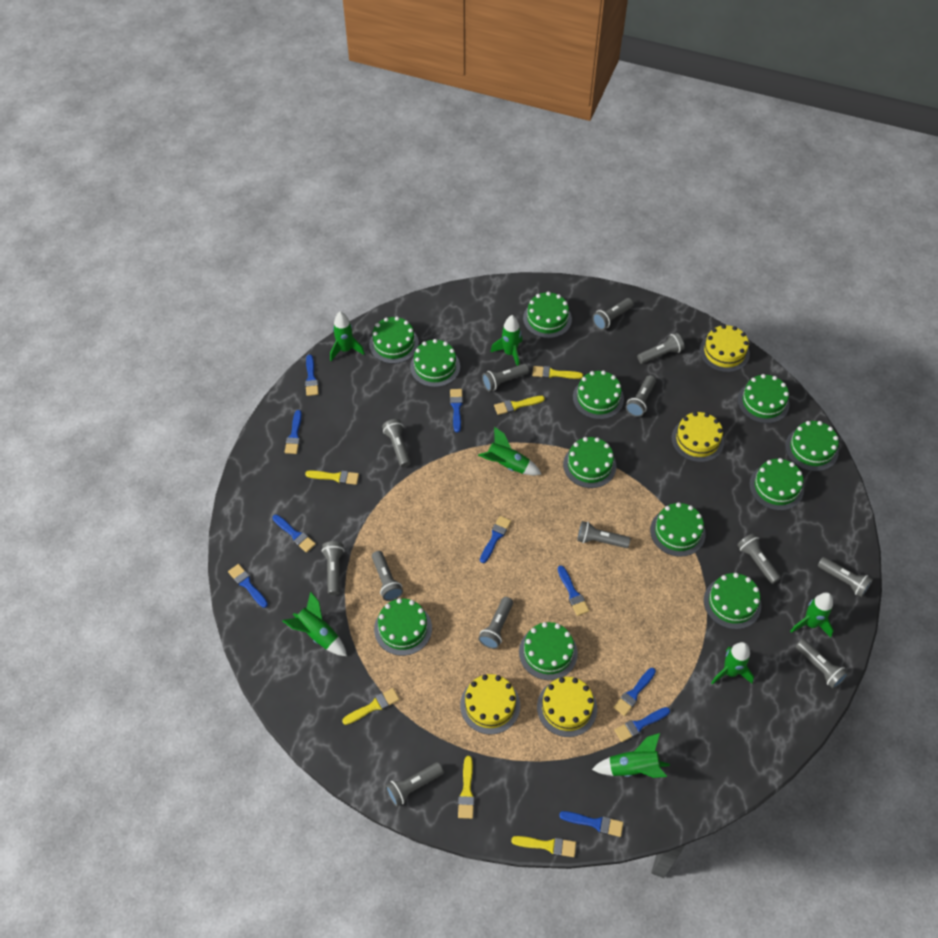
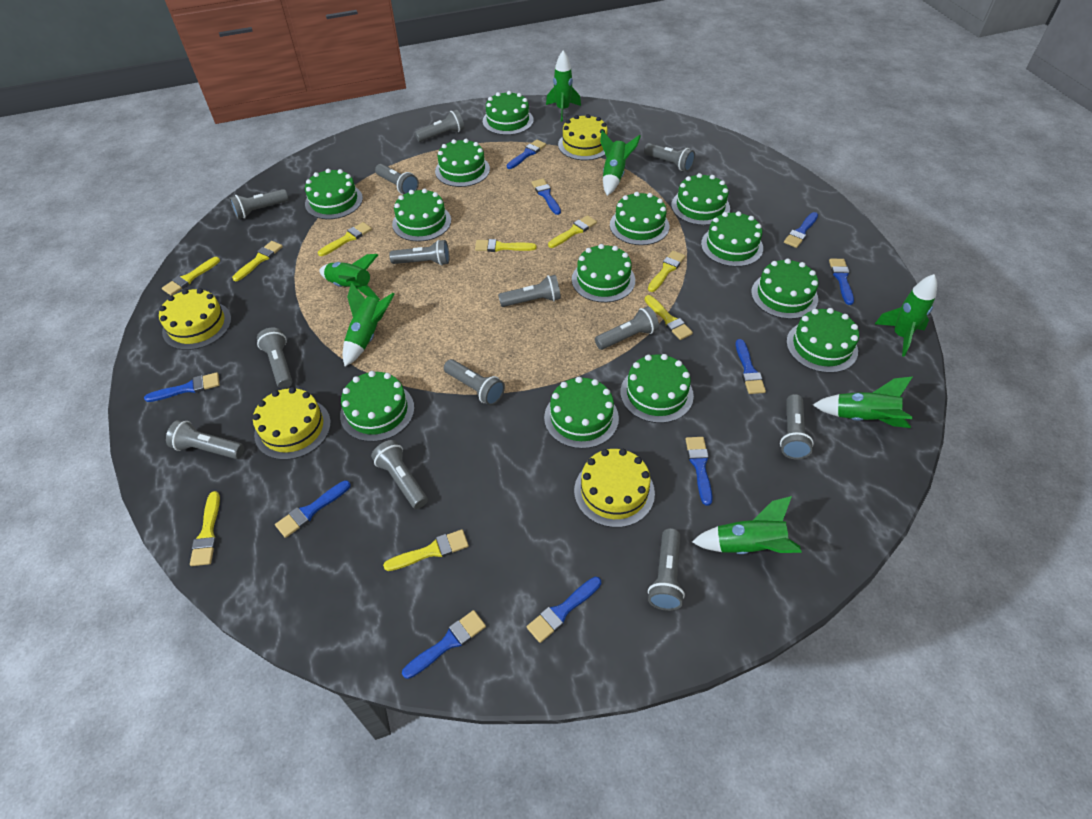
green cake: [369,316,419,364] [374,598,432,656] [410,339,460,387] [519,622,578,680] [523,292,572,338] [563,437,616,488] [573,370,624,419] [650,502,706,557] [704,573,761,629] [738,374,789,423] [749,458,804,511] [785,421,839,471] = 12 -> [305,169,363,219] [340,371,414,442] [392,189,451,242] [435,139,490,187] [483,91,533,135] [544,377,619,449] [572,244,635,303] [610,192,669,245] [620,354,694,423] [671,173,730,225] [701,211,763,267] [751,259,818,319] [786,308,859,373] = 13
yellow brush: [305,470,359,485] [342,688,400,725] [458,756,474,819] [494,396,545,415] [511,836,576,857] [532,366,583,379] = 6 -> [162,257,220,296] [190,491,220,566] [232,241,283,281] [318,222,372,256] [383,529,469,571] [475,239,536,252] [548,215,597,248] [644,295,693,340] [648,251,685,292] = 9

